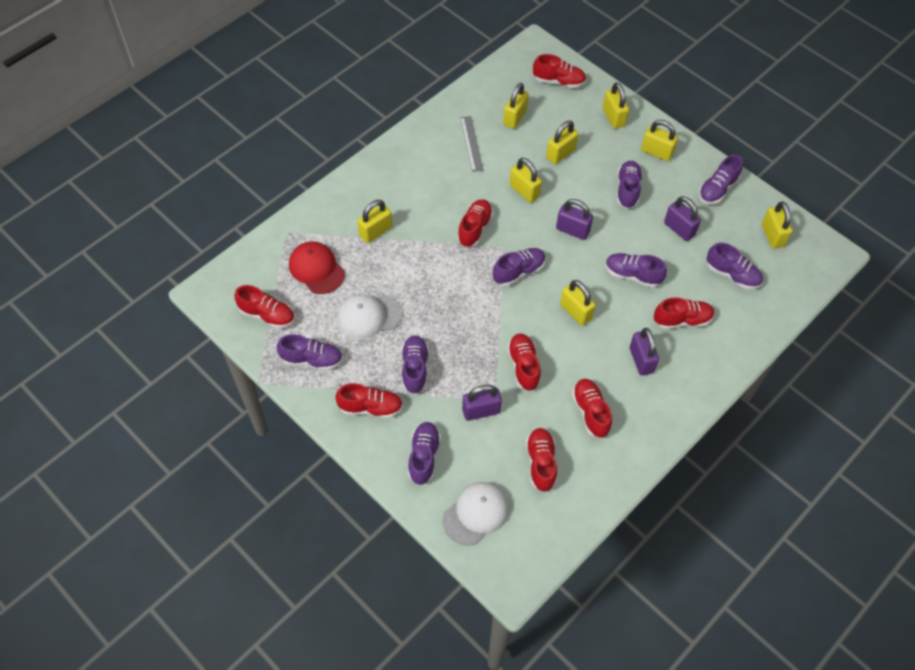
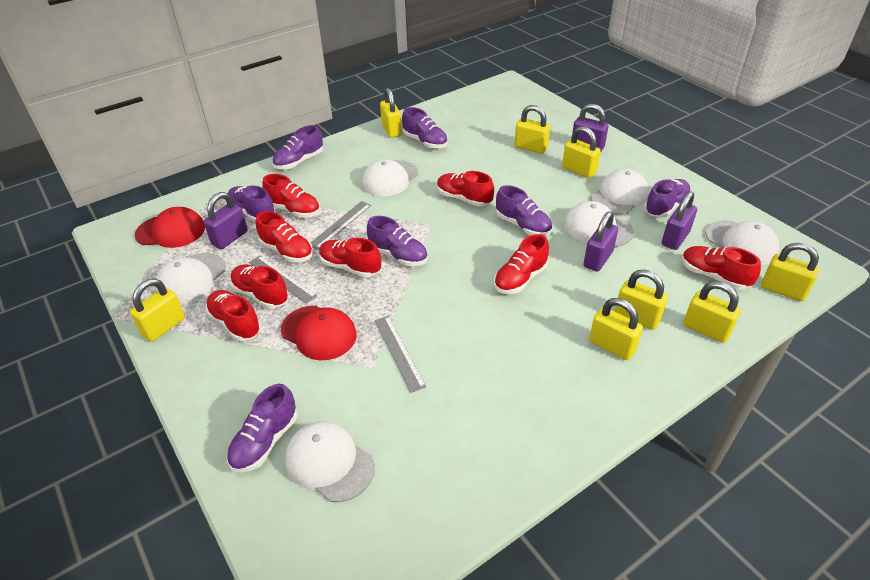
grey ruler: [460,116,483,172] = 1 -> [249,255,317,304] [310,201,371,250] [374,316,426,393] = 3
purple shoe: [277,334,343,370] [401,336,429,394] [408,422,441,485] [493,248,546,286] [606,253,667,288] [617,161,643,208] [699,155,743,204] [707,243,763,290] = 8 -> [227,186,275,222] [227,384,297,472] [272,125,323,169] [367,216,428,266] [402,107,448,149] [496,185,552,236] [644,179,690,218] = 7
red cap: [289,241,345,294] = 1 -> [135,207,205,248] [281,306,357,360] = 2
white cap: [338,294,402,339] [442,482,509,546] = 2 -> [156,253,226,304] [285,421,375,502] [362,159,418,196] [564,201,634,247] [591,169,649,215] [705,220,780,265] = 6

